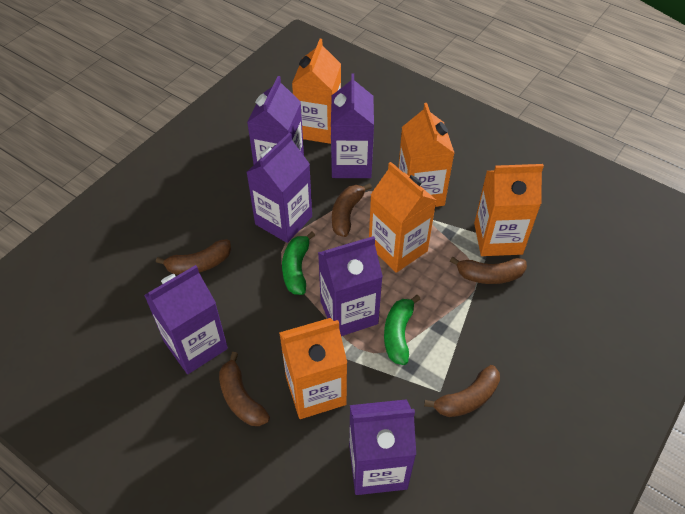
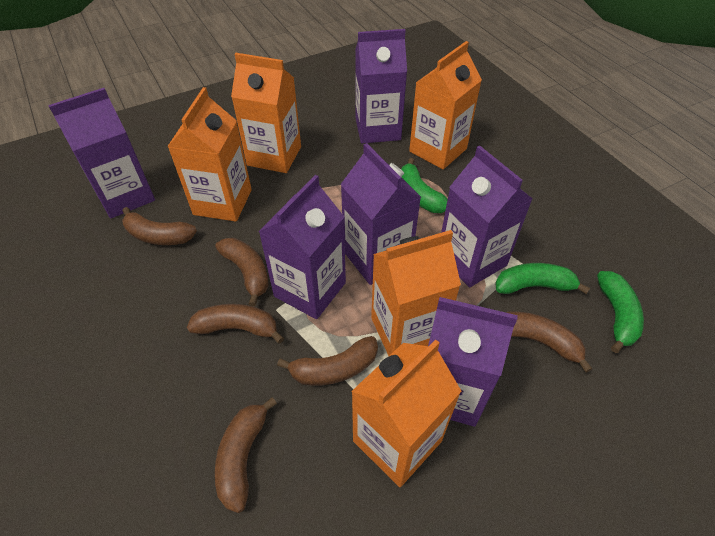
brown banana: [156,239,231,275] [219,352,270,426] [332,183,372,237] [424,365,500,417] [450,257,527,284] = 5 -> [122,207,197,245] [187,304,284,344] [215,238,269,306] [215,397,277,513] [277,336,378,386] [506,311,592,373] = 6
green banana: [282,232,315,295] [384,295,420,365] = 2 -> [401,158,448,213] [495,263,590,294] [597,271,644,353] = 3

